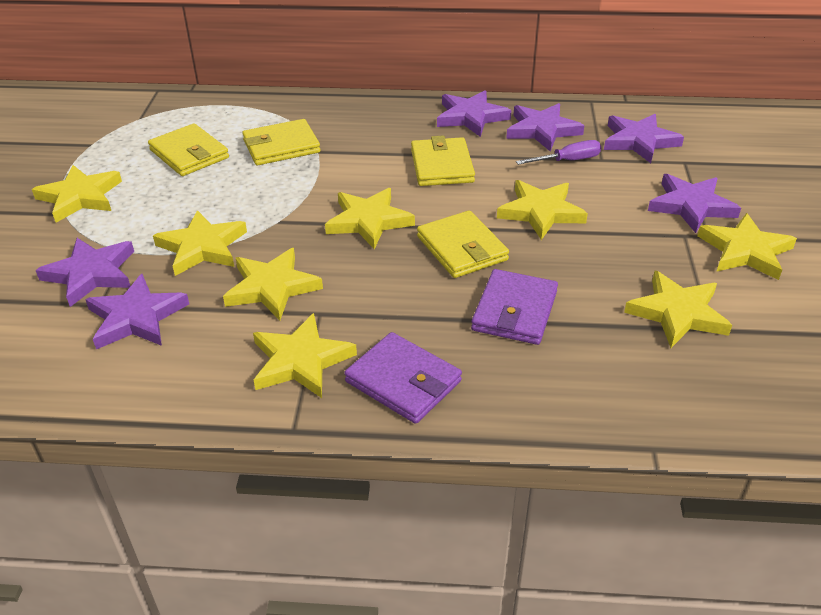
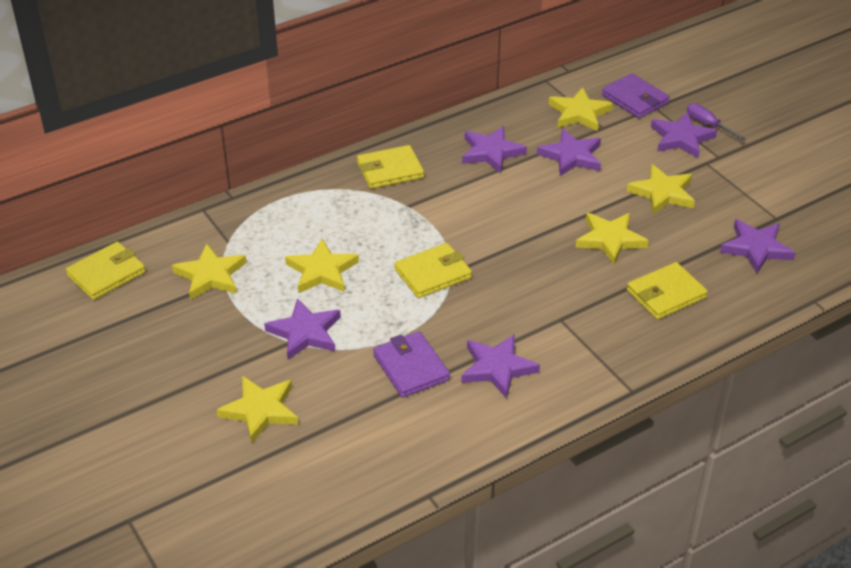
yellow star: [32,165,122,223] [153,210,247,276] [223,248,323,320] [253,313,357,398] [325,188,415,249] [497,180,588,240] [624,271,732,348] [697,213,797,280] = 8 -> [172,243,246,300] [216,376,298,443] [285,239,359,293] [549,87,613,131] [575,213,649,265] [627,164,695,214] = 6

